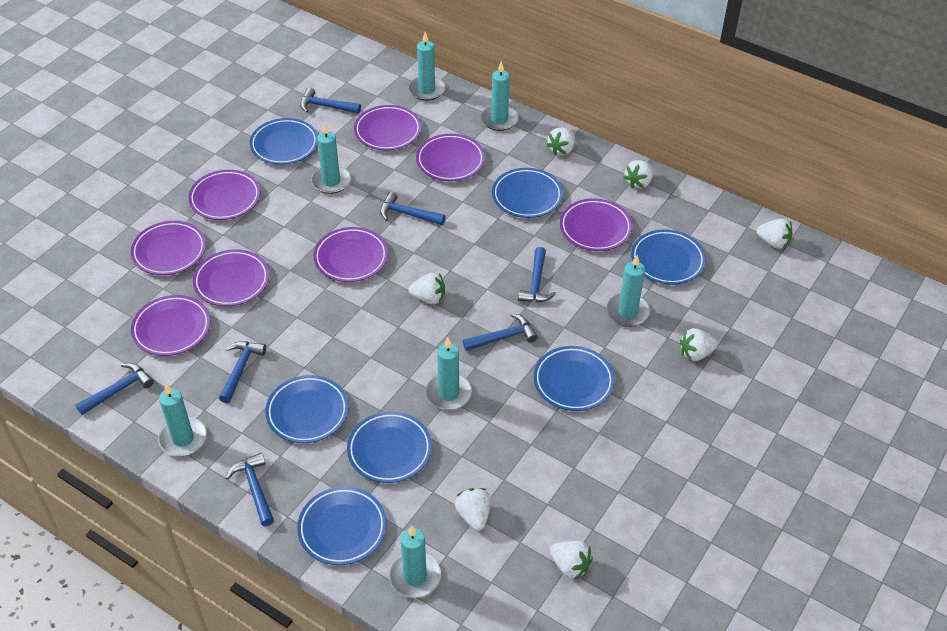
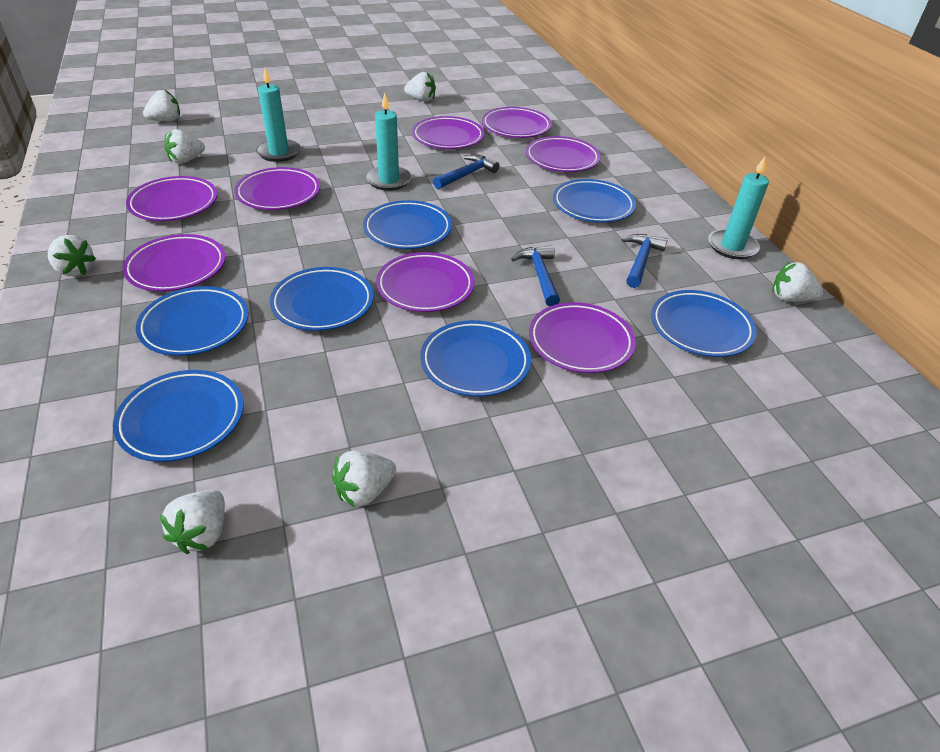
blue hammer: [76,363,154,415] [219,341,266,403] [226,453,274,526] [300,87,361,113] [380,192,446,225] [463,313,538,351] [518,247,556,302] = 7 -> [433,155,499,189] [511,245,560,307] [622,234,668,288] = 3
turquoise candle: [158,384,207,456] [311,123,351,194] [389,526,441,598] [408,32,445,101] [426,338,472,410] [481,61,519,131] [606,255,650,327] = 7 -> [256,68,301,162] [366,93,412,191] [708,157,769,259] = 3

